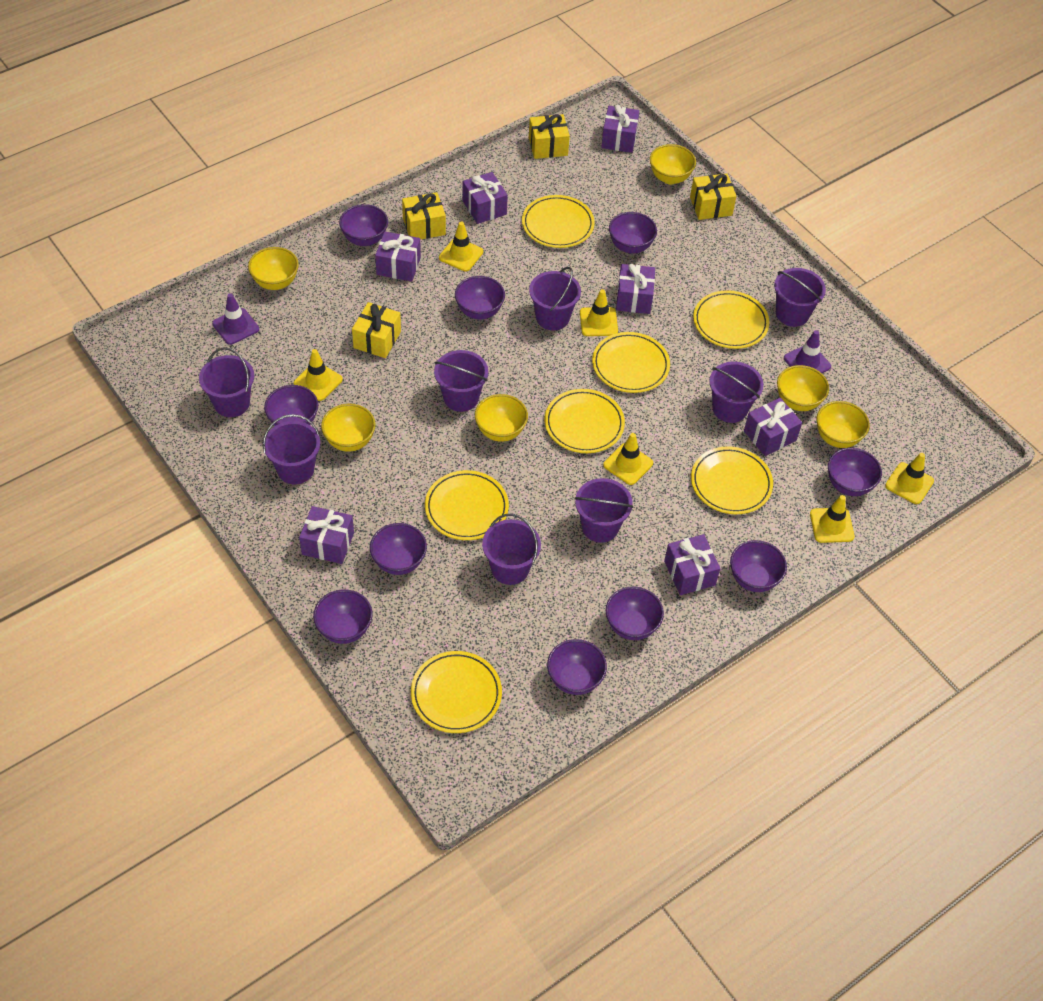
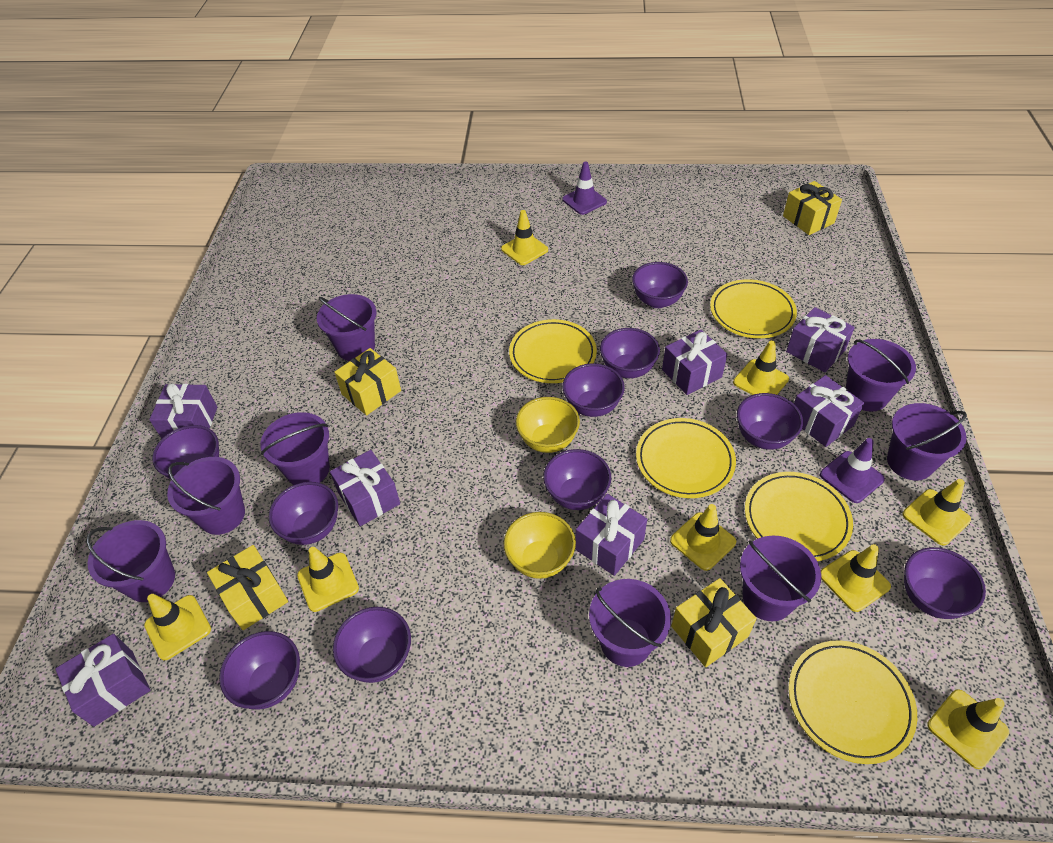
yellow bowl: [248,247,299,290] [321,404,376,452] [475,394,528,442] [650,144,696,184] [777,365,829,411] [817,401,870,448] = 6 -> [504,512,576,579] [516,397,580,453] = 2
yellow plate: [411,651,502,733] [425,470,509,540] [522,195,595,248] [545,389,625,453] [592,332,670,393] [691,446,773,514] [693,290,769,349] = 7 -> [509,319,597,383] [636,418,736,498] [710,279,797,338] [745,472,853,561] [788,640,917,764] = 5
yellow traffic cone: [294,349,343,401] [439,222,483,272] [580,289,618,336] [603,433,653,485] [810,495,855,543] [885,453,934,504] = 6 -> [144,594,211,660] [297,547,359,612] [501,210,548,265] [670,504,736,571] [733,341,789,395] [821,544,891,612] [903,479,971,546] [927,689,1009,769] = 8

